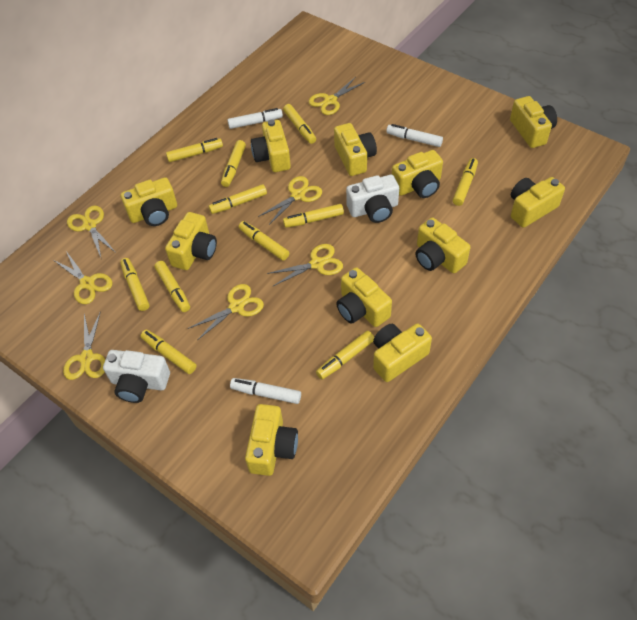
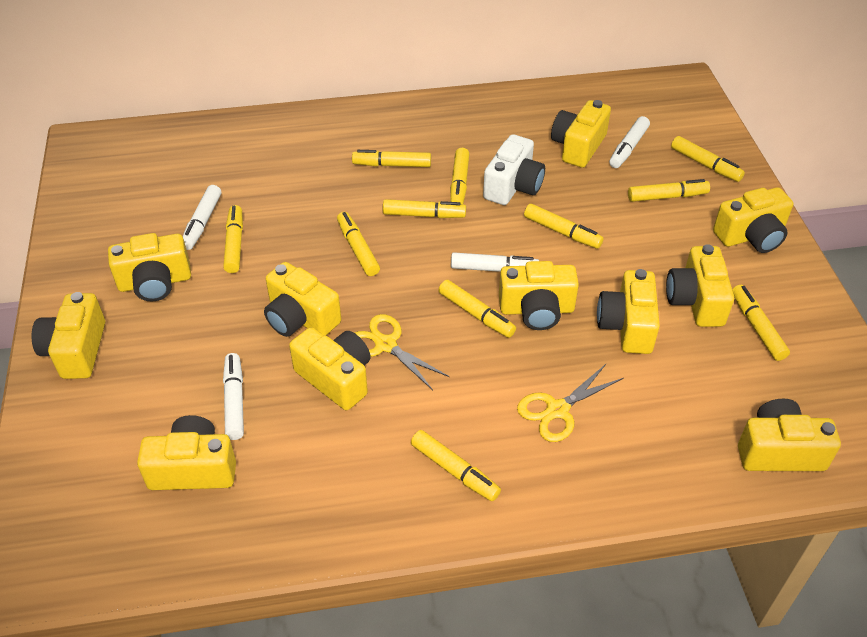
white camera: [103,350,170,403] [346,175,399,223] = 2 -> [483,134,545,205] = 1
white marker: [227,108,283,129] [230,378,301,404] [386,124,443,147] = 3 -> [182,185,221,250] [223,353,244,440] [451,252,539,272] [609,116,650,168] = 4
yellow scissors: [52,251,112,304] [63,311,105,380] [67,206,116,257] [188,284,264,340] [258,176,322,225] [267,244,343,286] [309,78,365,115] = 7 -> [354,314,449,390] [517,364,624,442] = 2

